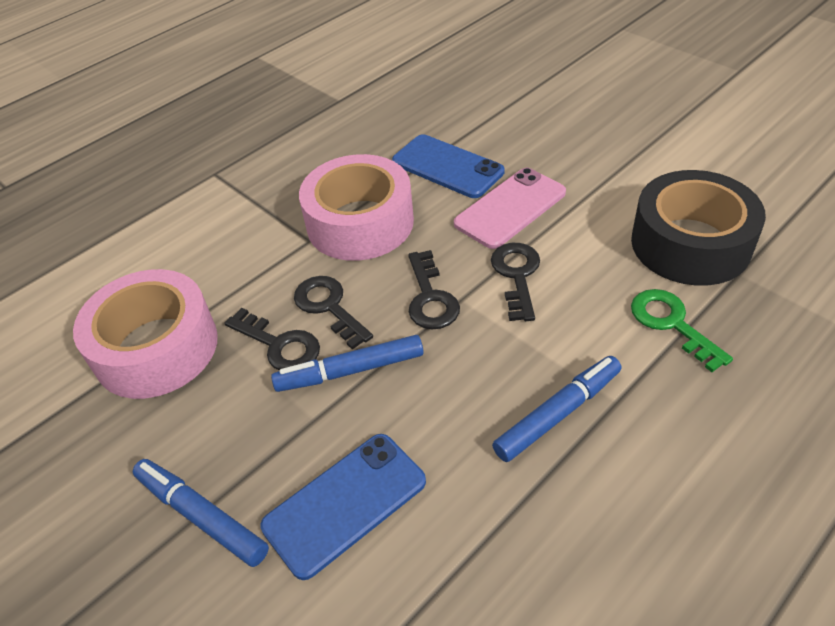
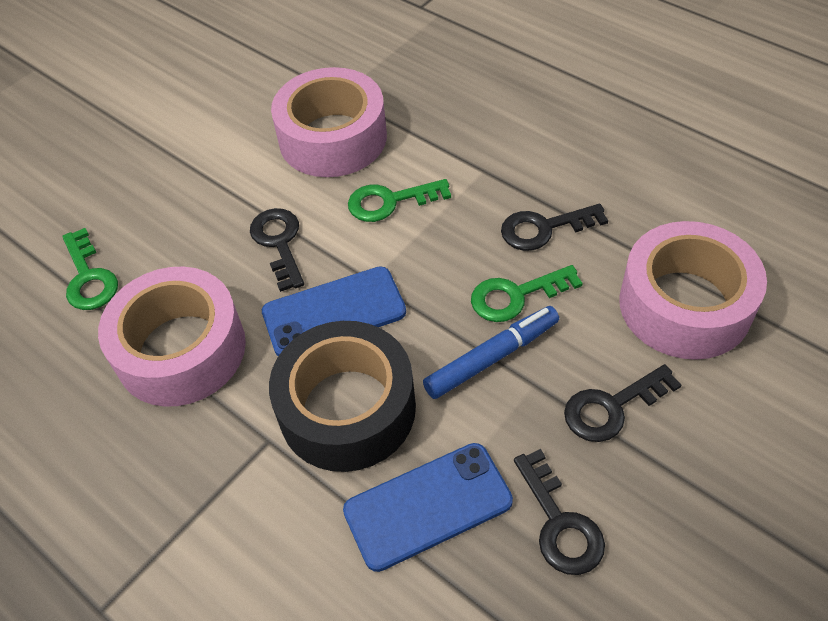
blue marker: [133,459,269,567] [271,335,424,392] [492,356,621,462] = 3 -> [423,306,559,399] = 1
green key: [631,289,733,372] = 1 -> [62,228,118,310] [348,179,451,222] [471,265,583,322] = 3
pink phone: [454,168,566,249] = 1 -> none = 0
pink tape: [73,269,218,399] [299,154,414,261] = 2 -> [98,267,246,407] [271,67,387,177] [619,221,767,360] = 3

